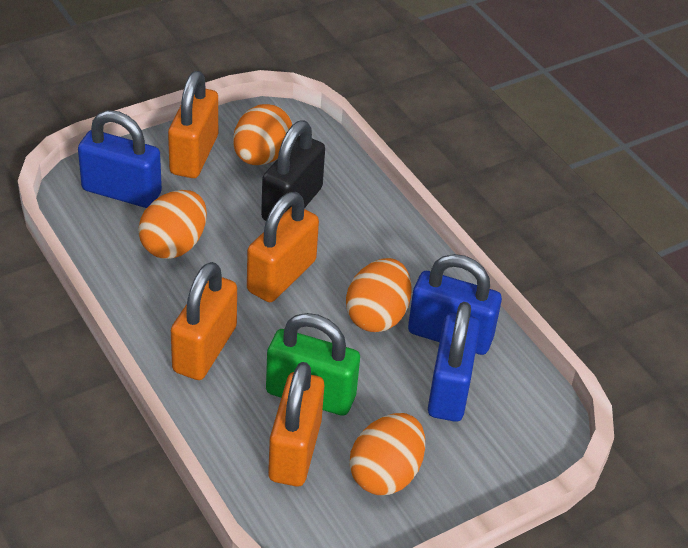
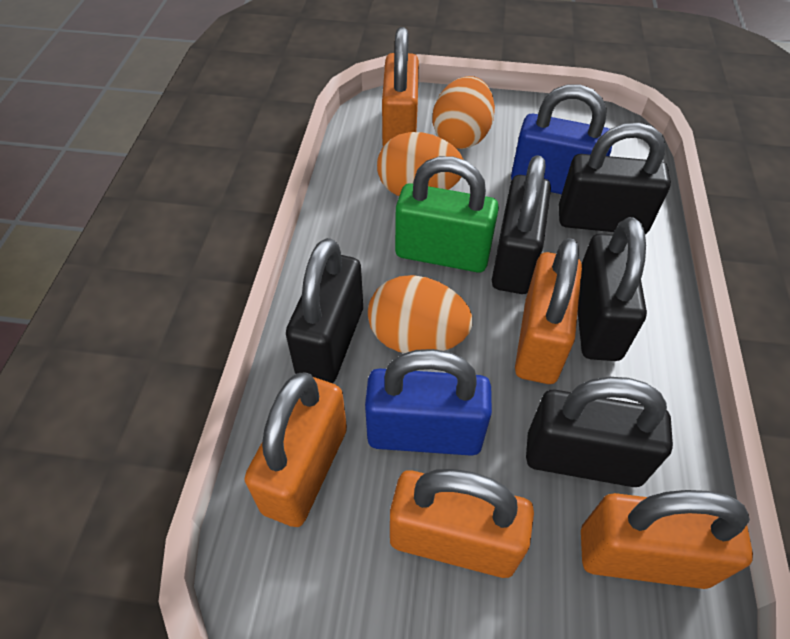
black padlock: [261,120,325,221] = 1 -> [286,238,363,383] [492,155,551,294] [526,377,673,487] [559,123,671,234] [578,217,647,361] = 5
blue padlock: [78,110,162,208] [408,254,502,355] [428,302,480,422] = 3 -> [365,349,492,456] [511,84,612,194] = 2
orange egg: [138,190,207,259] [233,104,292,165] [346,258,412,332] [350,413,425,495] = 4 -> [368,275,472,353] [377,132,464,196] [432,76,495,149] = 3
orange padlock: [168,71,218,178] [171,262,237,380] [247,192,319,302] [268,362,324,486] = 4 -> [244,372,347,527] [382,27,419,146] [390,469,534,578] [515,238,582,384] [581,490,753,589] = 5

